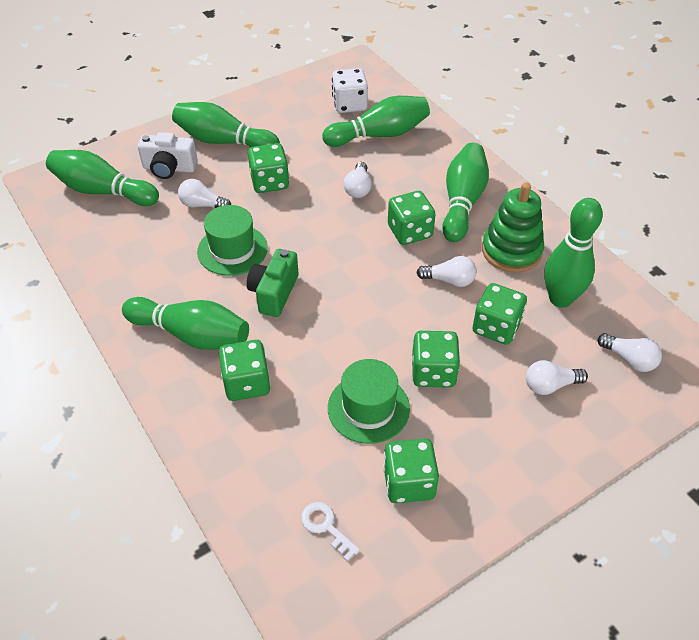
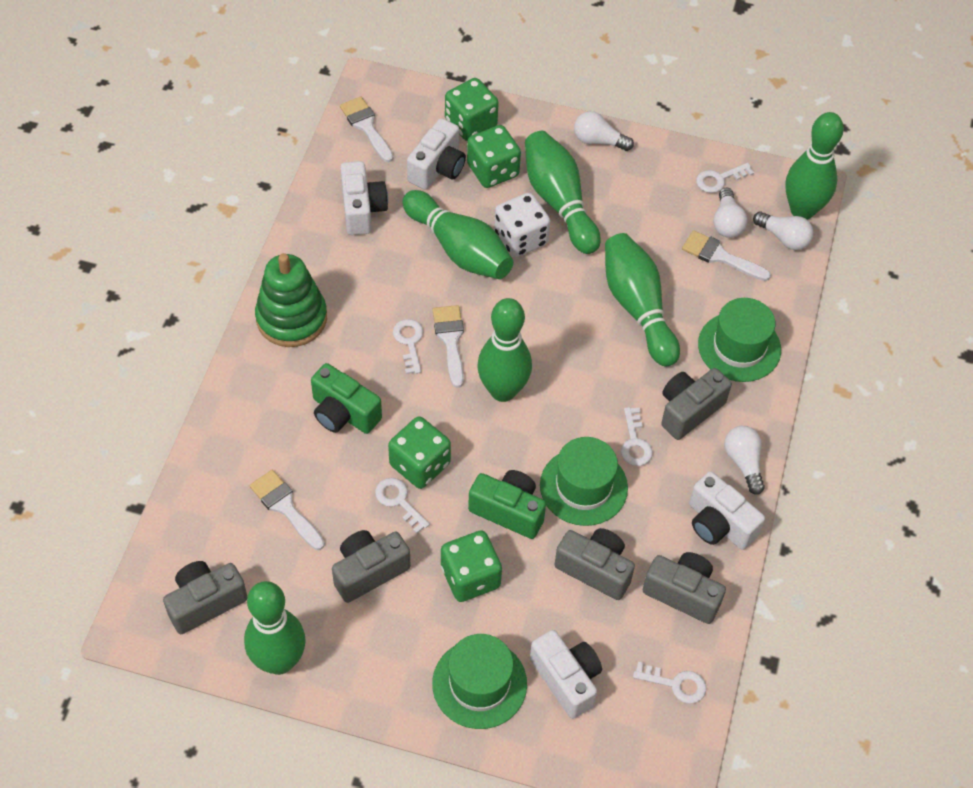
green camera: [247,249,299,317] = 1 -> [311,363,382,434] [468,470,546,539] = 2
green dice: [219,340,270,401] [248,143,289,193] [383,439,439,503] [388,191,435,245] [412,331,460,388] [472,283,527,345] = 6 -> [388,416,451,489] [441,530,502,602] [445,78,499,141] [467,125,521,188] = 4
green hat: [197,205,268,276] [328,359,410,444] = 2 -> [432,634,527,729] [540,437,628,526] [698,298,781,382] = 3
grey camera: none = 0 -> [163,561,247,634] [332,530,410,603] [554,528,635,600] [643,552,726,624] [661,368,732,440] = 5
white brush: none = 0 -> [250,470,325,550] [340,96,394,162] [432,305,464,388] [682,230,771,281] = 4
white camera: [138,132,198,179] = 1 -> [340,161,388,235] [407,118,466,190] [530,630,602,719] [689,471,765,550] = 4
white key: [301,502,360,561] = 1 -> [375,478,430,533] [393,319,424,374] [621,407,653,466] [633,662,706,704] [696,163,754,193] = 5
white light bulb: [178,179,231,208] [344,162,372,198] [416,256,477,287] [526,360,588,395] [598,333,662,372] = 5 -> [574,111,634,151] [713,188,748,238] [724,426,765,495] [753,211,814,250] = 4

